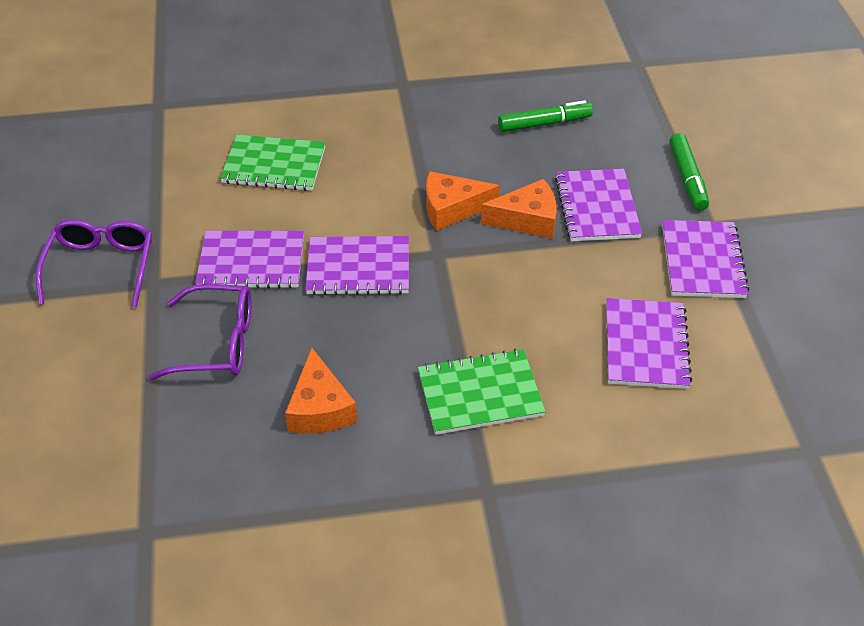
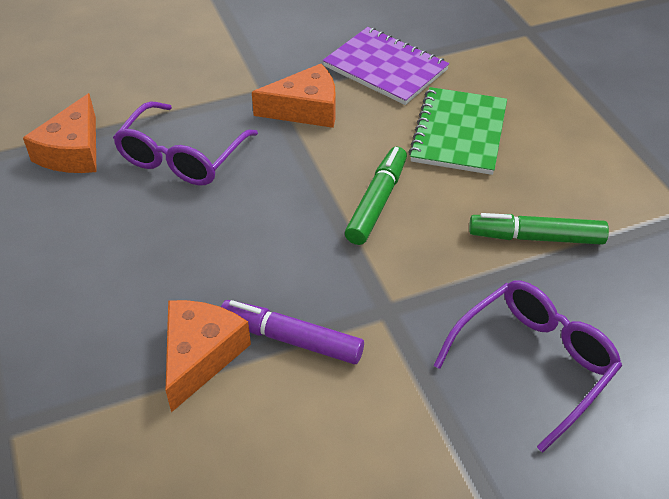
green notebook: [220,134,326,191] [418,349,546,435] = 2 -> [409,87,507,175] = 1
purple marker: none = 0 -> [221,300,364,364] = 1
purple notebook: [195,231,304,289] [305,236,409,295] [555,169,642,241] [606,298,692,389] [662,220,750,298] = 5 -> [323,27,449,105] = 1

